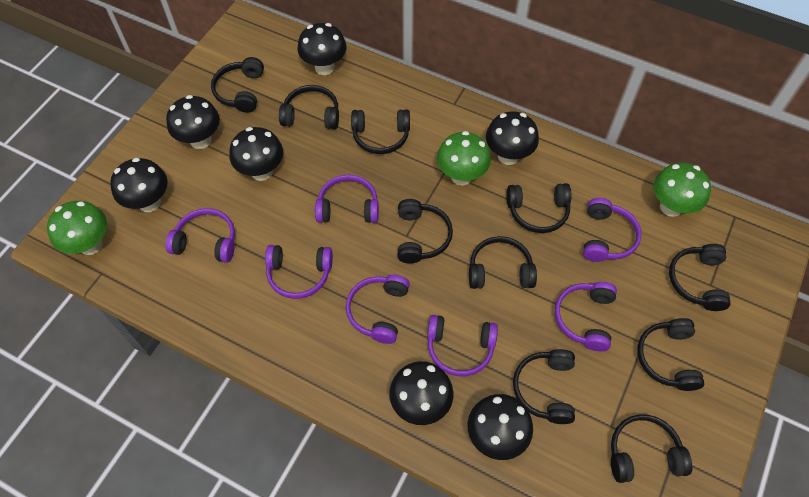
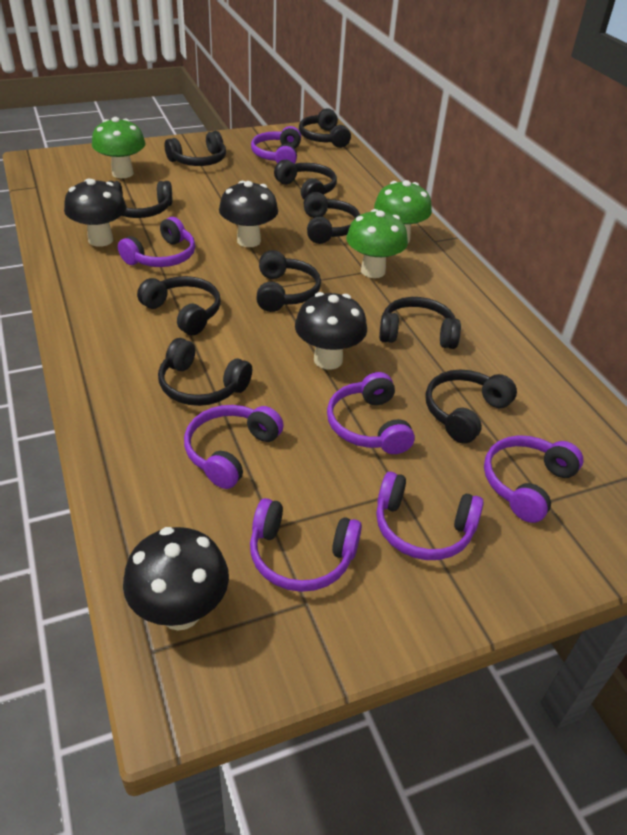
black mushroom: [110,158,168,212] [166,95,220,149] [230,127,283,181] [297,23,347,75] [389,361,453,425] [468,394,533,460] [486,111,539,165] = 7 -> [64,179,126,247] [123,527,229,631] [219,181,278,247] [295,292,367,369] = 4

